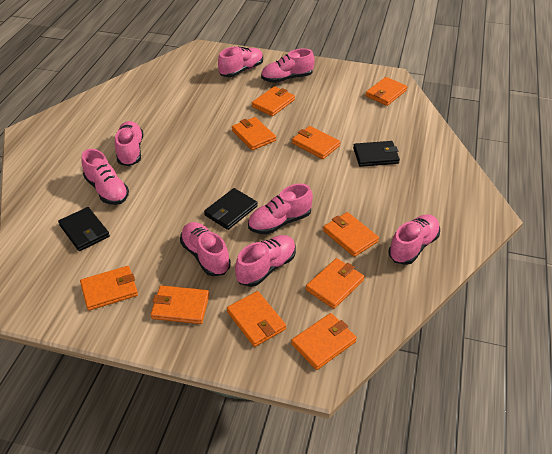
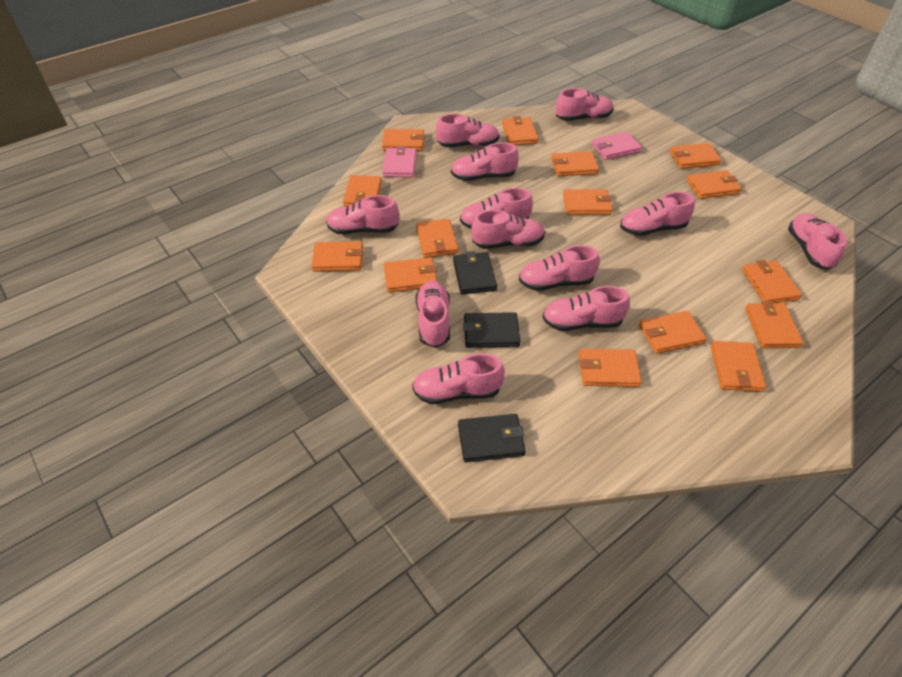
orange wallet: [80,266,138,311] [151,285,209,324] [227,291,286,347] [232,117,276,150] [252,86,295,116] [291,313,357,370] [292,126,341,159] [306,258,364,309] [323,212,379,257] [365,77,407,106] = 10 -> [311,241,363,272] [343,175,382,207] [382,129,425,151] [384,257,437,293] [416,219,458,258] [502,116,538,145] [551,151,599,176] [563,189,613,215] [579,349,642,387] [639,311,707,354] [670,143,721,169] [686,170,742,199] [711,341,766,392] [742,260,802,303] [745,301,803,348] = 15
pink shoe: [81,149,129,205] [115,121,143,166] [180,222,231,276] [218,47,263,77] [235,235,296,287] [248,184,313,234] [261,49,315,83] [388,214,440,265] = 8 -> [326,195,399,234] [412,353,505,404] [416,281,450,348] [436,114,500,147] [451,142,519,181] [460,188,533,229] [471,210,545,249] [519,245,599,291] [542,286,630,331] [555,88,614,121] [620,192,695,236] [788,213,847,270] = 12
pink wallet: none = 0 -> [382,146,416,178] [592,132,642,160] = 2

